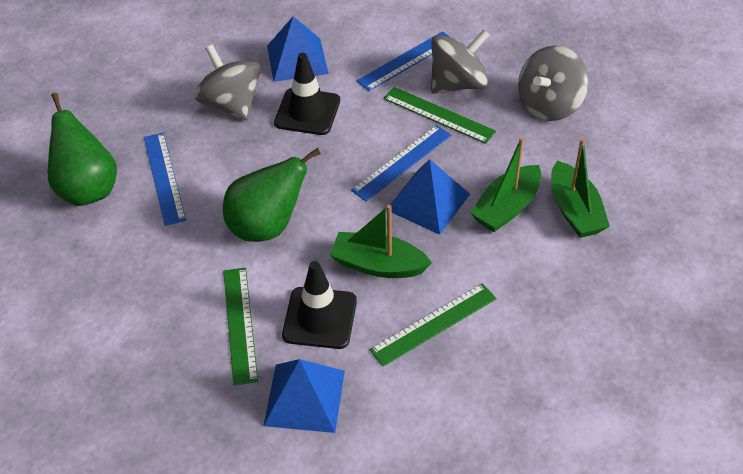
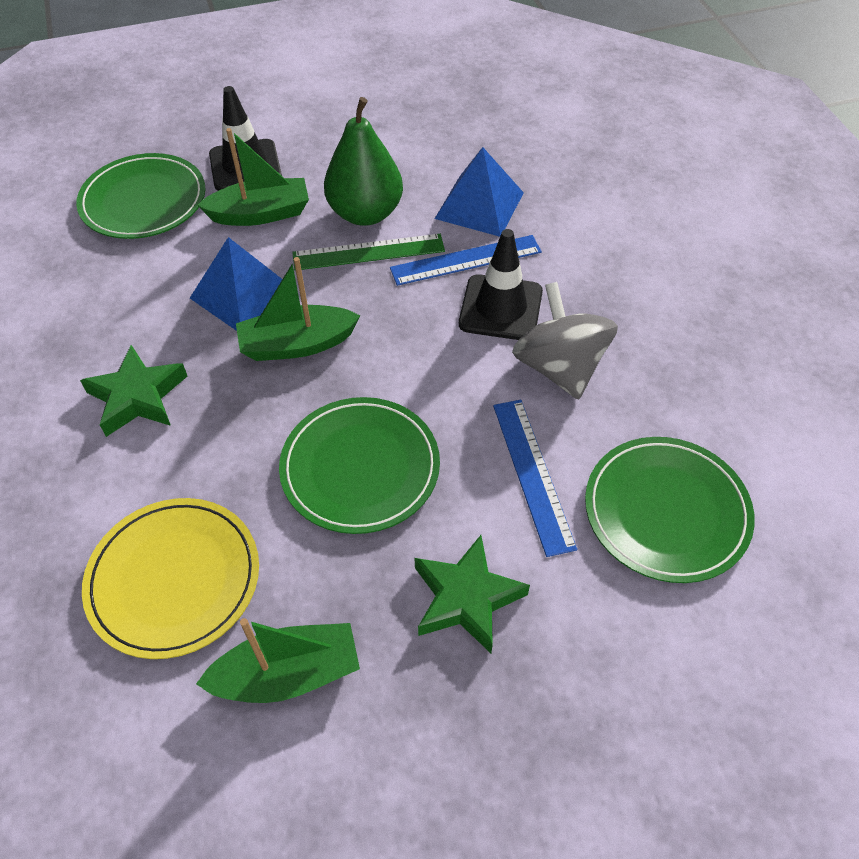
blue pyramid: [263,359,345,433] [267,16,328,82] [386,159,470,235] = 3 -> [190,237,282,331] [435,147,524,237] = 2
blue ruler: [144,133,186,226] [351,125,451,202] [357,31,450,91] = 3 -> [390,235,542,286] [493,400,577,557] = 2
green pear: [48,93,117,206] [223,148,321,242] = 2 -> [324,97,403,226] = 1
green plate: none = 0 -> [76,153,205,239] [279,397,440,534] [585,437,755,583] = 3
green ruler: [223,267,258,386] [369,283,497,366] [383,87,496,144] = 3 -> [292,234,445,271] = 1
green star: none = 0 -> [80,345,187,437] [414,535,530,653] = 2
grey spinning top: [194,45,261,120] [431,29,490,94] [518,46,588,121] = 3 -> [512,282,618,399] = 1
yellow plate: none = 0 -> [82,498,259,659] = 1

